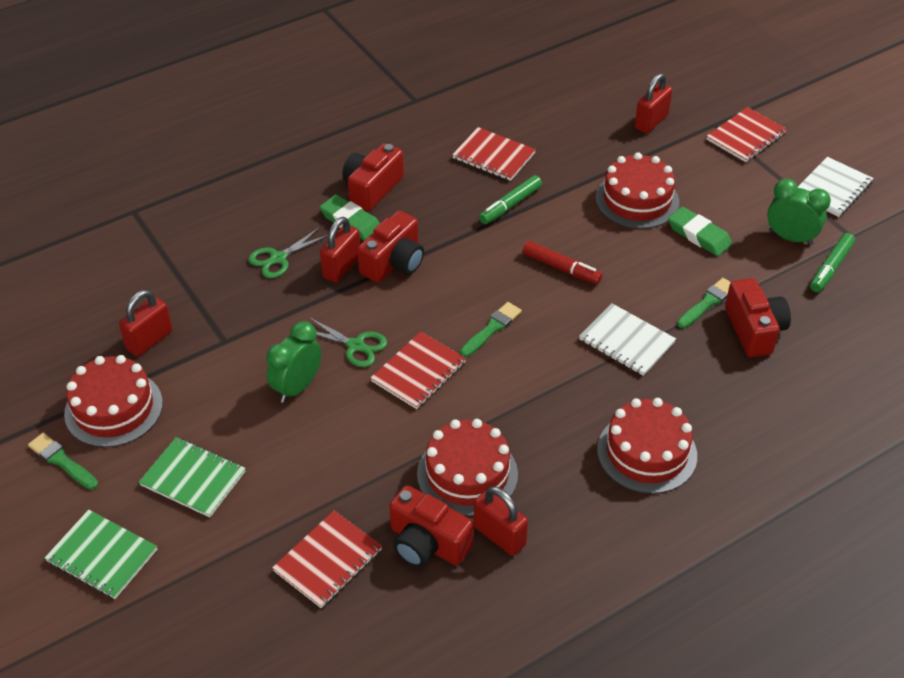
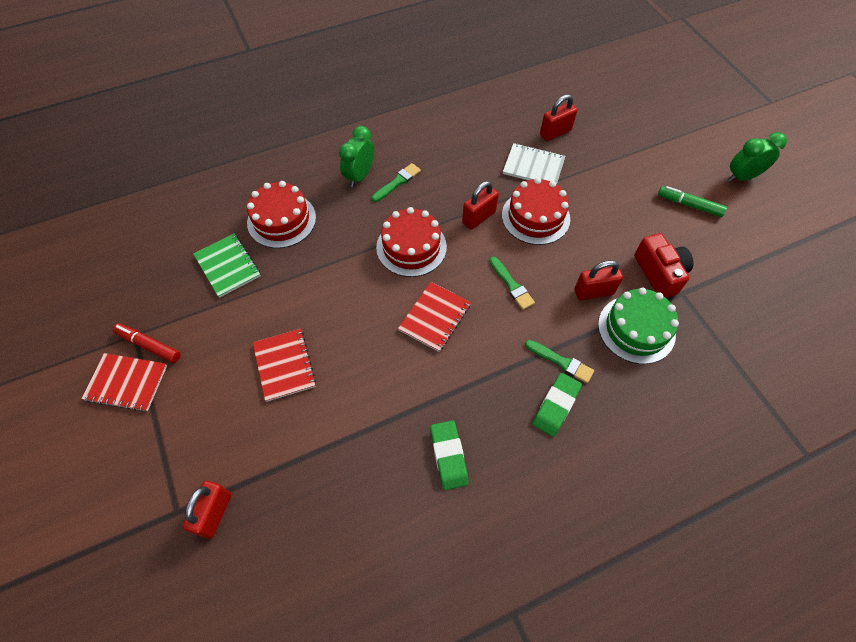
green cake: none = 0 -> [598,288,679,364] = 1
green marker: [479,175,542,224] [810,233,855,292] = 2 -> [658,186,727,217] = 1
green notebook: [45,509,157,599] [139,437,246,517] = 2 -> [193,234,260,298] = 1
green scissors: [248,227,328,278] [308,317,387,367] = 2 -> none = 0
red cake: [64,355,163,447] [417,419,518,517] [596,152,679,229] [597,398,697,494] = 4 -> [247,181,316,248] [376,207,447,277] [502,177,570,245] = 3
red camera: [342,143,404,211] [357,211,424,283] [389,485,474,568] [725,278,791,357] = 4 -> [634,233,693,298] = 1
red notebook: [272,511,382,608] [371,331,466,409] [452,127,536,181] [706,107,787,162] = 4 -> [82,353,167,412] [253,329,316,402] [398,282,471,352] = 3
white notebook: [579,303,676,376] [798,157,873,217] = 2 -> [503,143,565,184] = 1

